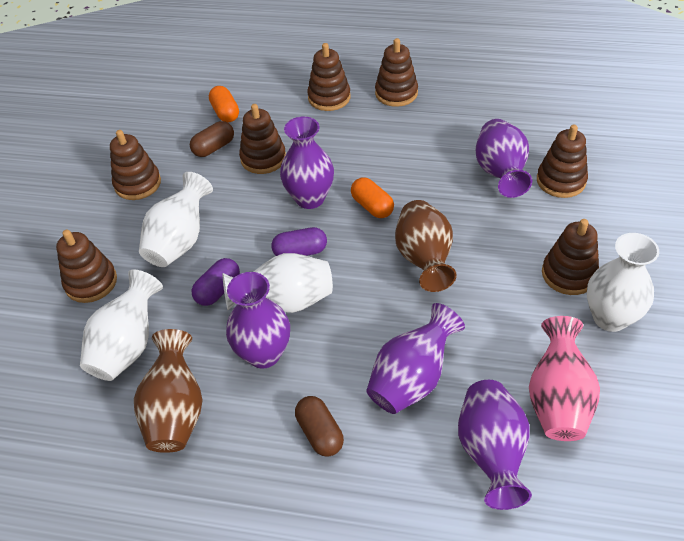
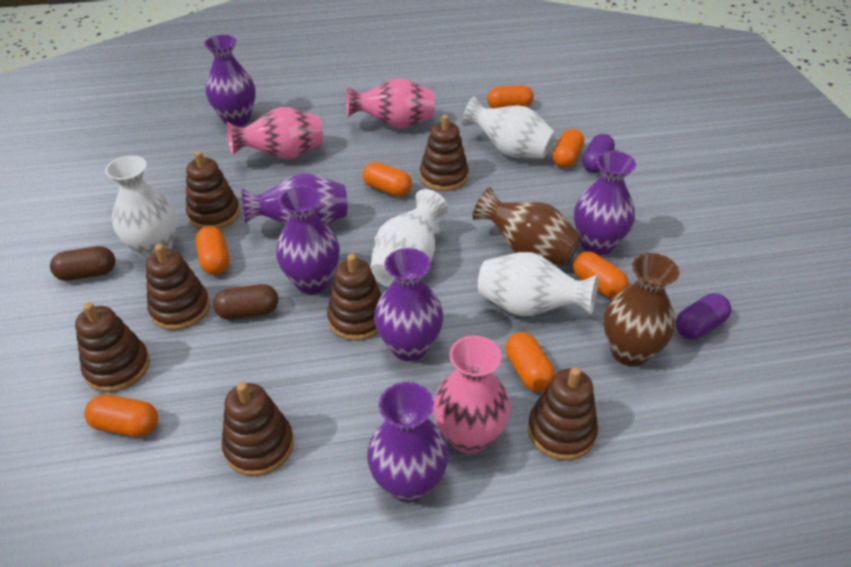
orange capsule: [209,86,239,122] [351,177,394,218] = 2 -> [84,395,158,437] [195,226,229,275] [362,162,412,197] [487,85,534,108] [505,332,555,392] [552,129,584,168] [573,251,629,298] = 7
pink vase: [529,316,600,441] = 1 -> [227,107,323,159] [346,78,435,128] [433,335,510,454] = 3
purple vase: [226,272,290,369] [280,116,334,209] [366,303,465,414] [458,380,532,510] [476,119,532,198] = 5 -> [204,35,256,127] [242,173,347,225] [276,186,340,294] [367,382,449,503] [374,248,443,361] [574,151,636,256] = 6

